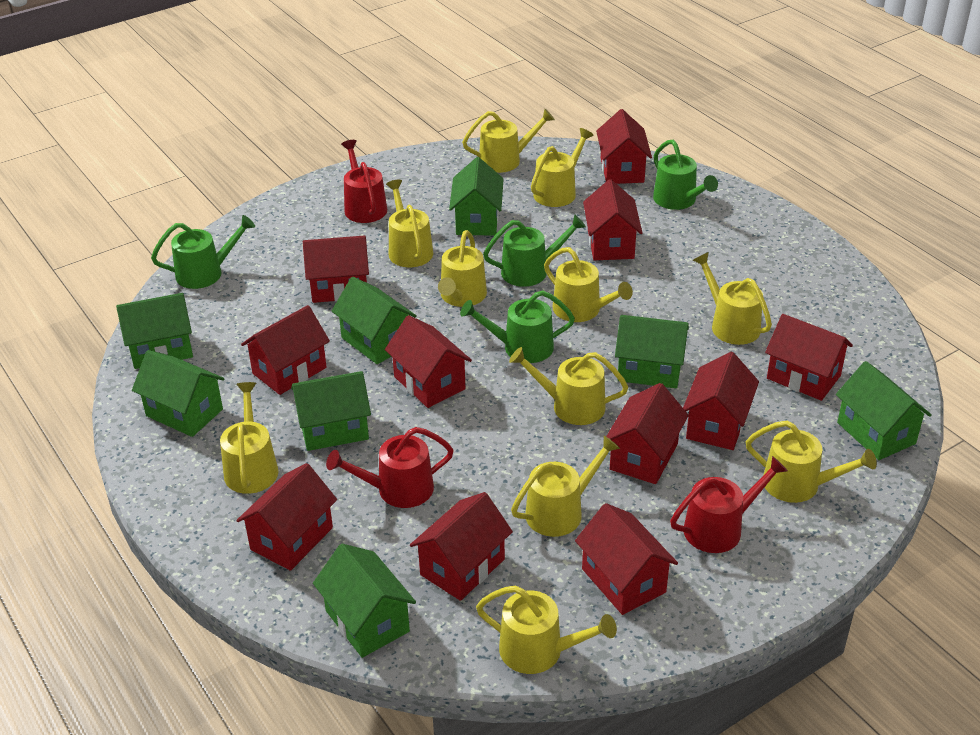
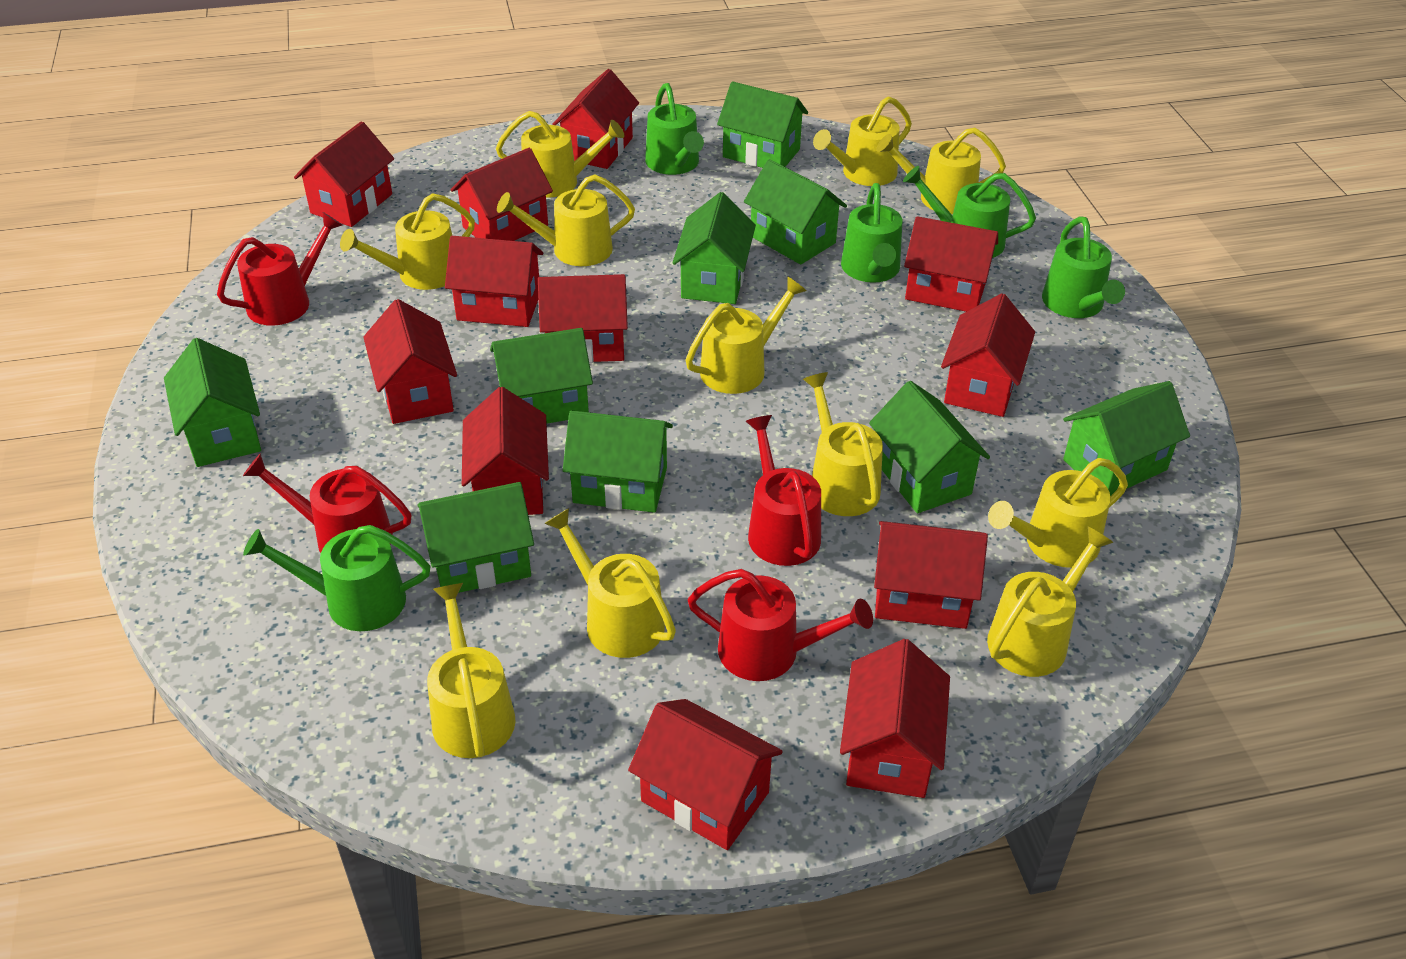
green house: [116,293,193,369] [132,350,225,437] [291,371,371,451] [313,544,416,658] [332,277,417,364] [449,157,504,236] [615,315,689,388] [836,361,932,460] = 8 -> [164,338,261,467] [417,482,534,593] [490,328,593,424] [563,410,673,513] [672,192,756,304] [717,81,808,168] [744,159,847,265] [869,381,990,513] [1063,381,1190,496] = 9
green watering can: [151,215,255,289] [460,290,575,363] [483,215,586,287] [653,140,718,210] = 4 -> [243,525,430,631] [645,83,704,175] [841,183,902,283] [903,166,1036,258] [1042,216,1125,318] = 5
red house: [236,463,337,571] [241,305,330,395] [303,235,369,303] [385,315,472,408] [410,492,513,601] [575,503,678,615] [583,179,642,260] [596,109,652,184] [606,383,689,484] [683,352,759,450] [765,314,853,401] = 11 -> [294,121,394,227] [363,299,457,424] [445,236,543,327] [451,148,553,241] [462,387,549,515] [538,274,628,363] [552,69,639,169] [628,699,783,850] [840,639,950,798] [874,521,988,629] [904,216,998,312] [941,293,1035,417] = 12
red watering can: [326,427,454,508] [341,140,387,223] [670,456,788,553] = 3 -> [217,212,342,326] [243,454,411,553] [688,569,873,681] [746,415,821,566] = 4

